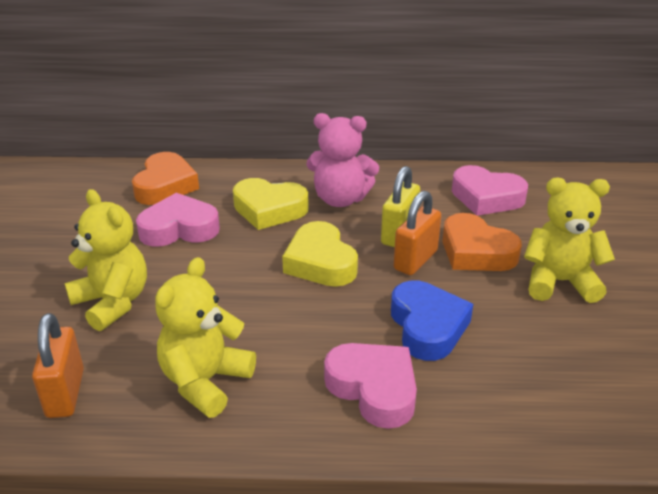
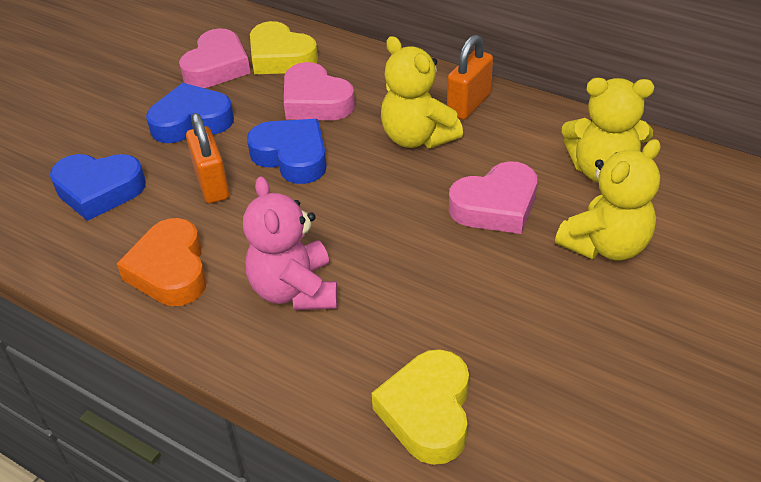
blue heart: [391,280,473,361] = 1 -> [50,154,146,221] [146,83,234,143] [247,119,327,184] = 3
orange heart: [132,152,199,205] [442,213,522,271] = 2 -> [117,218,207,306] = 1
yellow padlock: [381,166,420,247] = 1 -> none = 0

